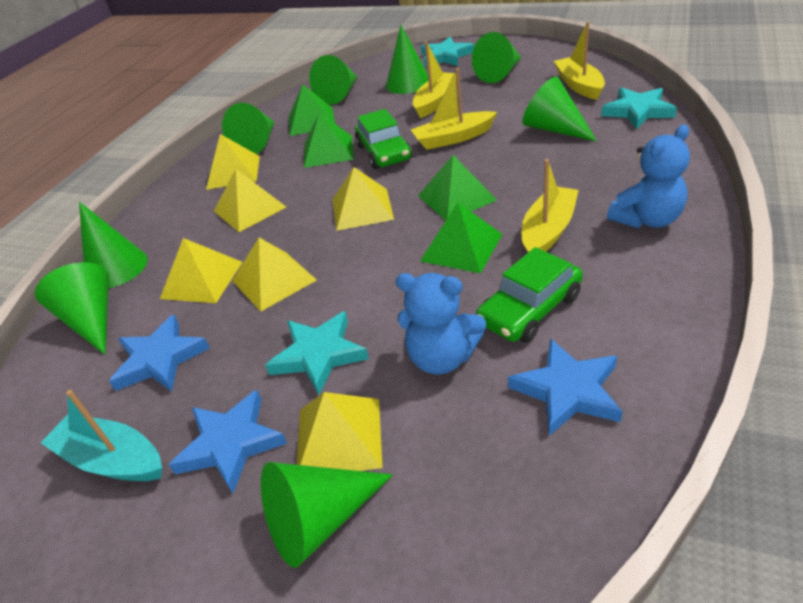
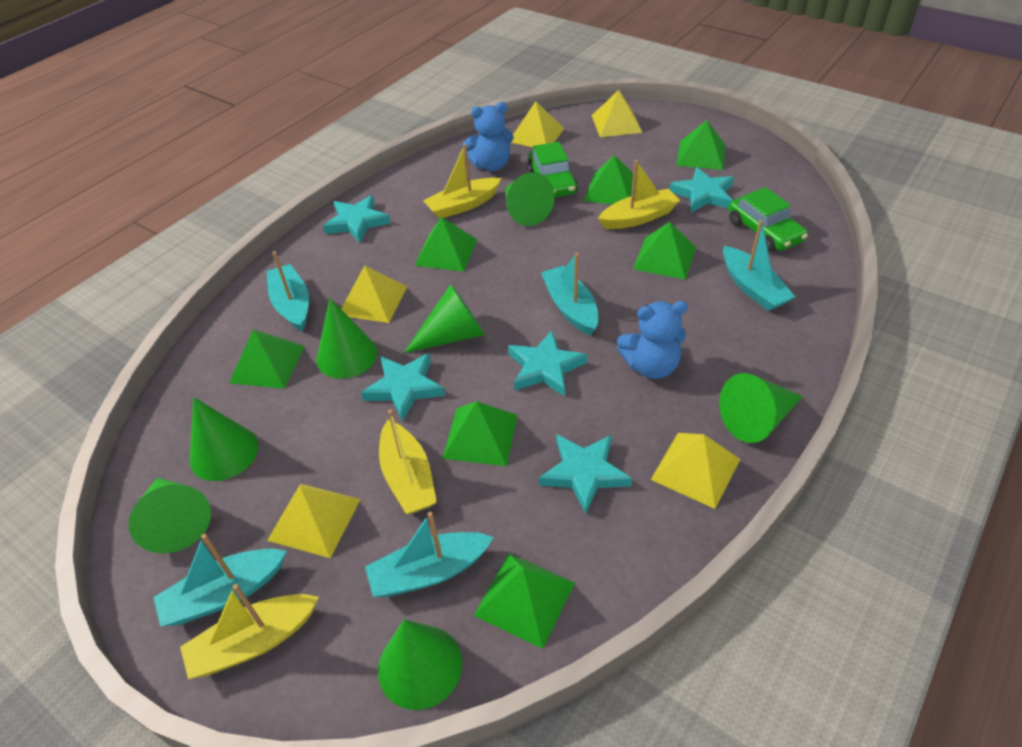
blue star: [109,315,210,391] [169,390,287,493] [508,338,623,436] = 3 -> none = 0
green cone: [35,262,109,355] [79,202,148,288] [222,103,275,154] [261,462,393,568] [309,55,357,104] [386,25,428,94] [472,32,521,83] [523,77,597,141] = 8 -> [129,478,211,553] [190,397,258,481] [316,298,378,379] [378,619,462,710] [404,284,485,353] [505,172,555,226] [719,373,803,443] = 7
green pyramid: [289,84,335,136] [304,112,354,168] [418,155,497,220] [420,203,503,273] = 4 -> [229,329,305,389] [414,217,477,272] [442,401,518,466] [474,554,575,649] [584,155,636,205] [633,222,696,280] [676,120,726,170] = 7
turquoise boat: [41,390,162,481] = 1 -> [153,534,287,627] [266,251,309,331] [365,512,494,597] [541,253,599,335] [723,220,795,311] = 5
turquoise star: [265,311,369,395] [421,37,474,67] [601,88,677,129] = 3 -> [323,195,391,243] [361,353,445,421] [508,330,587,396] [539,435,632,514] [669,167,734,213] = 5
yellow pyramid: [160,238,243,303] [206,134,260,190] [214,169,286,232] [232,237,317,311] [297,392,383,471] [333,167,394,231] = 6 -> [267,484,361,558] [341,265,407,323] [510,101,565,147] [591,90,643,137] [651,433,740,509] = 5

